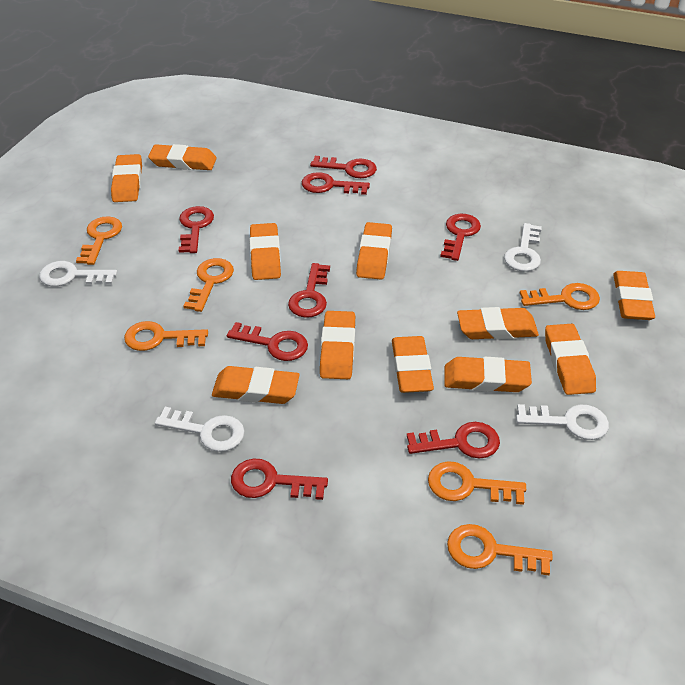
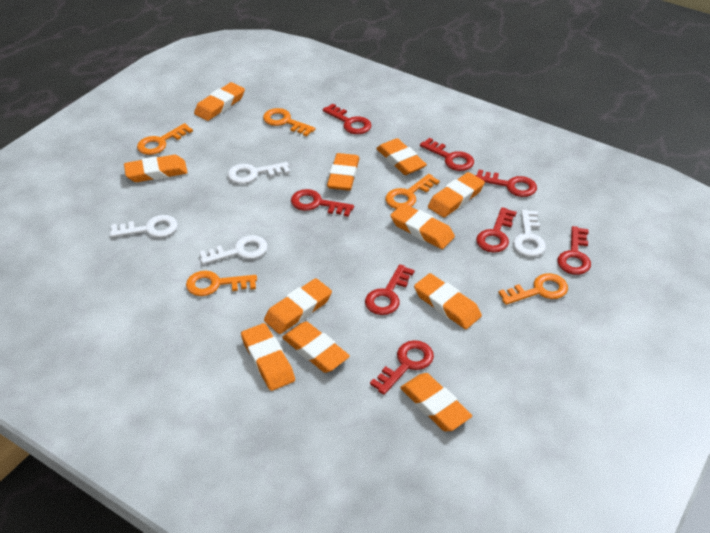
orange key: [76,216,122,265] [124,321,208,351] [184,258,234,312] [428,461,526,505] [447,524,553,575] [520,283,600,310] = 6 -> [137,123,193,155] [186,271,257,296] [263,108,316,137] [386,174,440,209] [498,273,568,305] = 5

